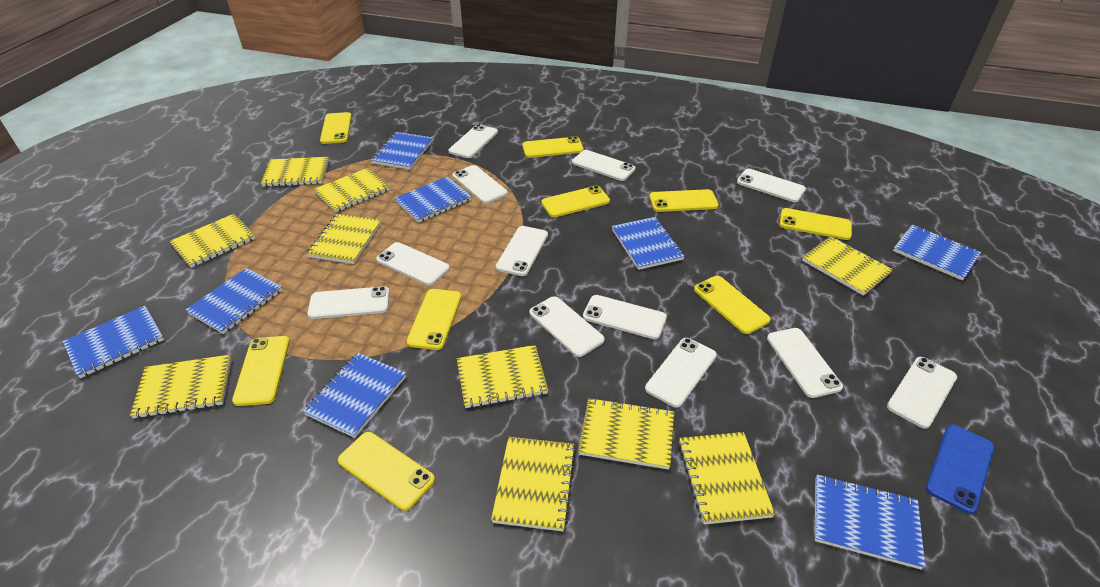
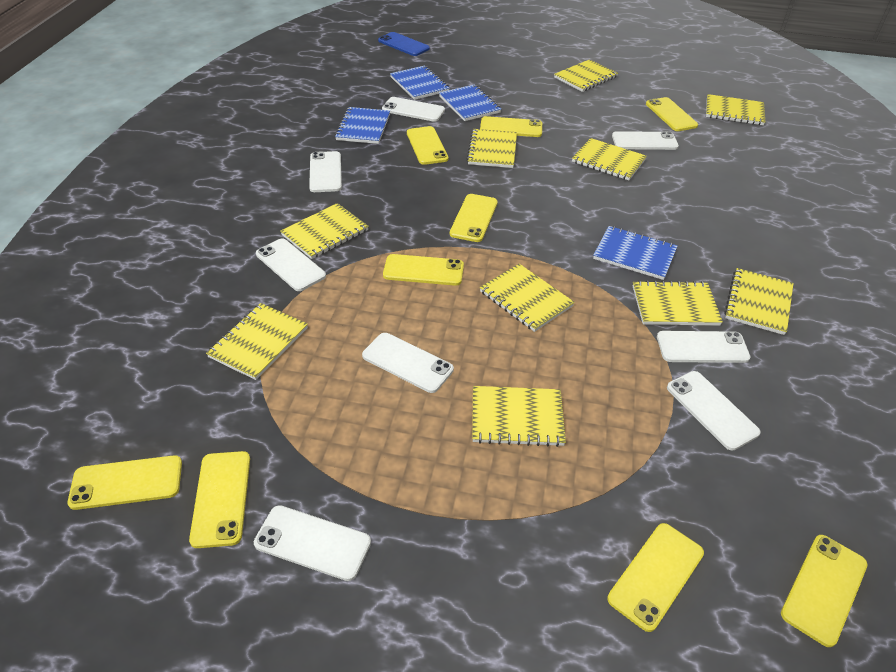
blue notebook: [63,306,164,378] [185,268,282,334] [303,353,406,438] [371,132,433,169] [395,177,472,223] [612,217,685,270] [815,475,925,570] [893,225,981,281] = 8 -> [335,107,390,144] [390,65,450,100] [439,84,501,121] [593,226,677,280] = 4
white phone: [308,286,389,319] [376,242,450,286] [449,124,498,158] [453,165,508,204] [496,226,548,276] [529,296,605,357] [572,150,635,181] [583,295,667,339] [645,338,717,408] [737,169,806,202] [767,328,843,398] [887,357,957,429] = 12 -> [254,505,371,581] [256,238,326,291] [309,151,342,192] [362,333,454,393] [382,97,445,122] [612,131,679,150] [657,331,751,363] [667,371,761,450] = 8

